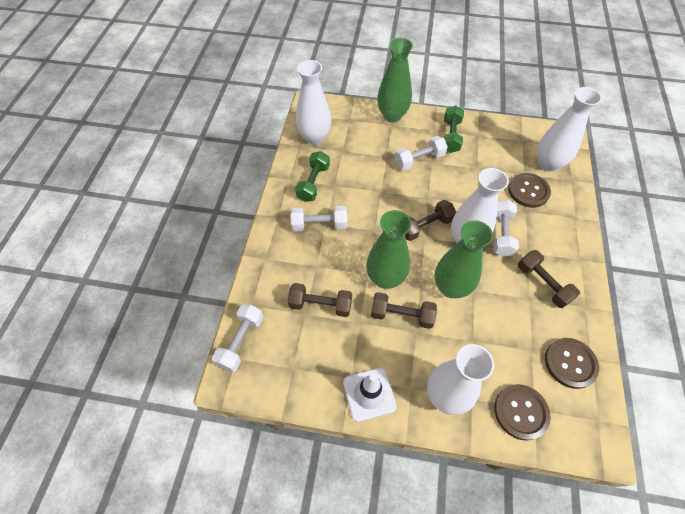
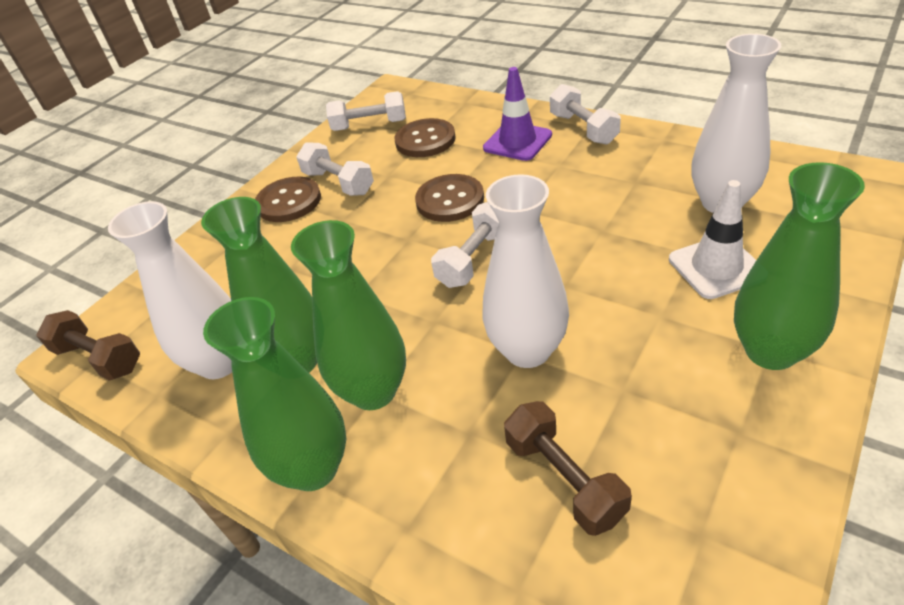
brown dumbbell: [288,283,352,317] [371,292,437,329] [405,200,456,241] [518,250,580,308] = 4 -> [36,310,140,381] [504,401,632,536] = 2
green dumbbell: [295,151,330,202] [444,105,464,153] = 2 -> none = 0
green vase: [366,210,412,289] [377,38,413,122] [435,220,493,298] = 3 -> [201,197,317,372] [203,297,346,491] [291,220,406,410] [734,162,865,370] = 4
purple traffic cone: none = 0 -> [483,67,552,161] = 1
white vase: [296,60,331,145] [427,344,494,415] [451,168,509,243] [537,87,602,172] = 4 -> [108,201,232,379] [482,174,569,368] [692,34,781,213] = 3

